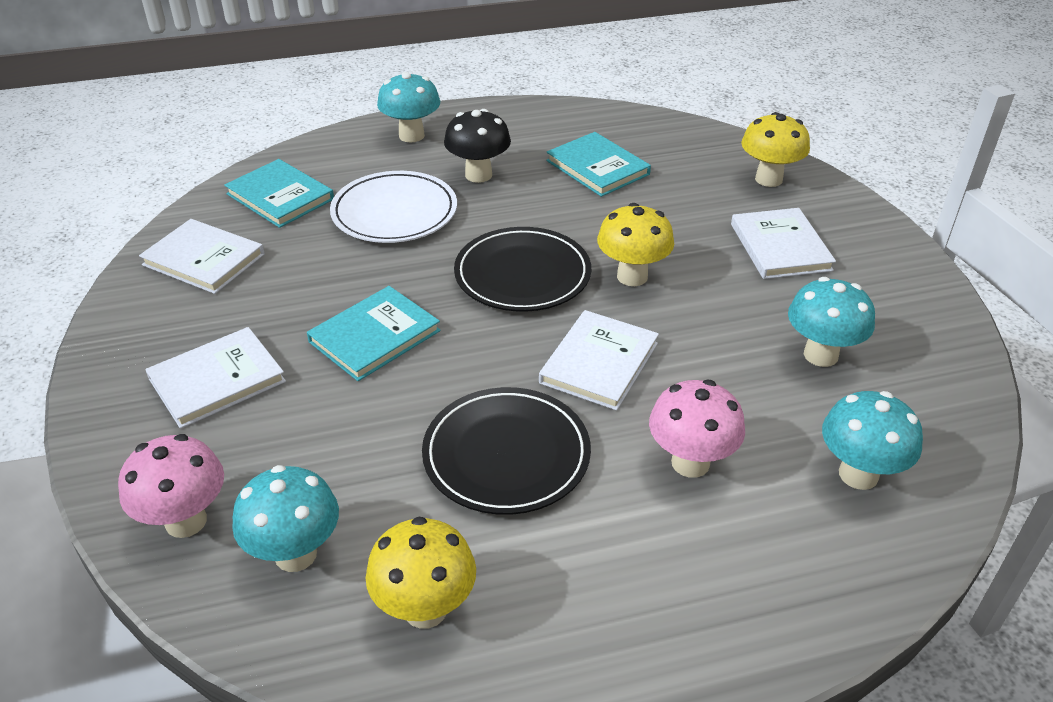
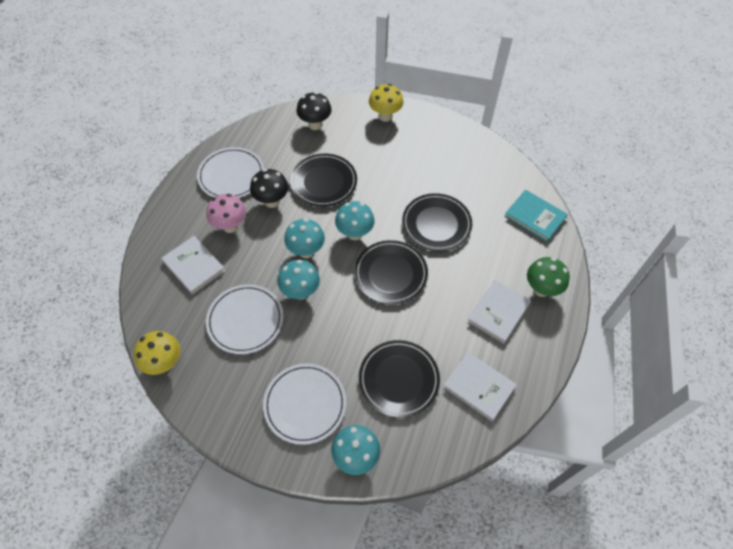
black mushroom: [444,109,511,183] = 1 -> [250,169,288,208] [296,92,332,130] = 2
black plate: [422,387,591,515] [454,227,591,312] = 2 -> [290,153,357,207] [354,240,428,304] [359,340,440,418] [402,193,472,251] = 4
green mushroom: none = 0 -> [527,257,570,297] = 1
pink mushroom: [118,434,224,538] [649,380,745,478] = 2 -> [206,194,246,233] = 1
turquoise book: [224,159,334,228] [307,286,441,381] [546,132,651,197] = 3 -> [504,190,568,242] = 1
white book: [139,219,264,294] [145,327,286,429] [539,310,659,410] [731,208,836,279] = 4 -> [161,236,225,294] [443,352,517,421] [467,280,531,343] = 3
white plate: [330,171,457,243] = 1 -> [197,147,264,198] [206,284,284,354] [263,363,346,445] = 3
yellow mushroom: [366,517,476,629] [597,203,674,286] [741,112,810,187] = 3 -> [134,331,180,375] [369,84,403,122] = 2

